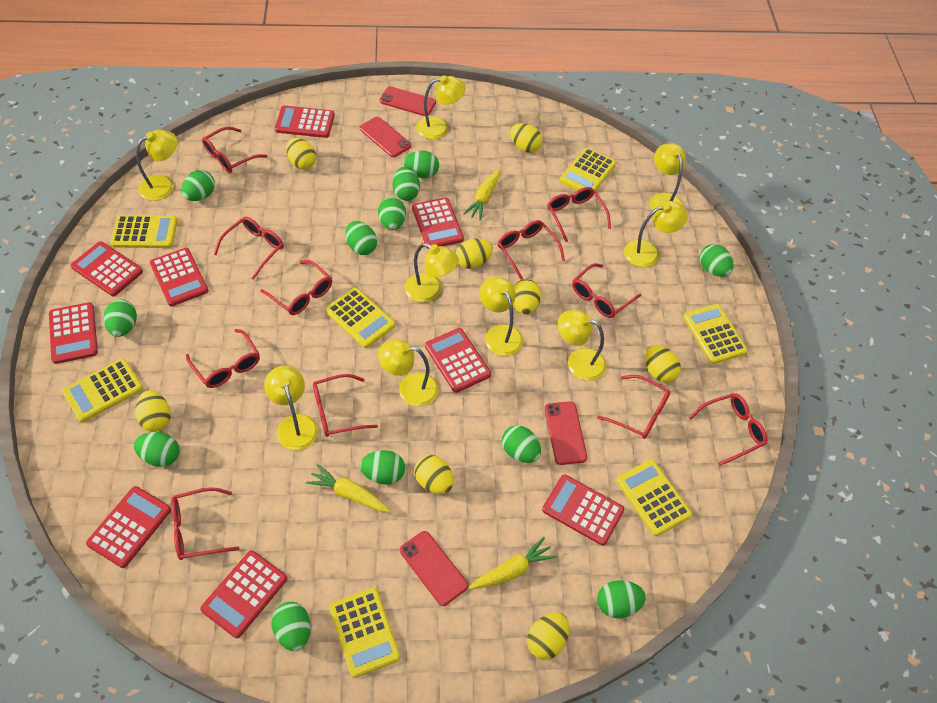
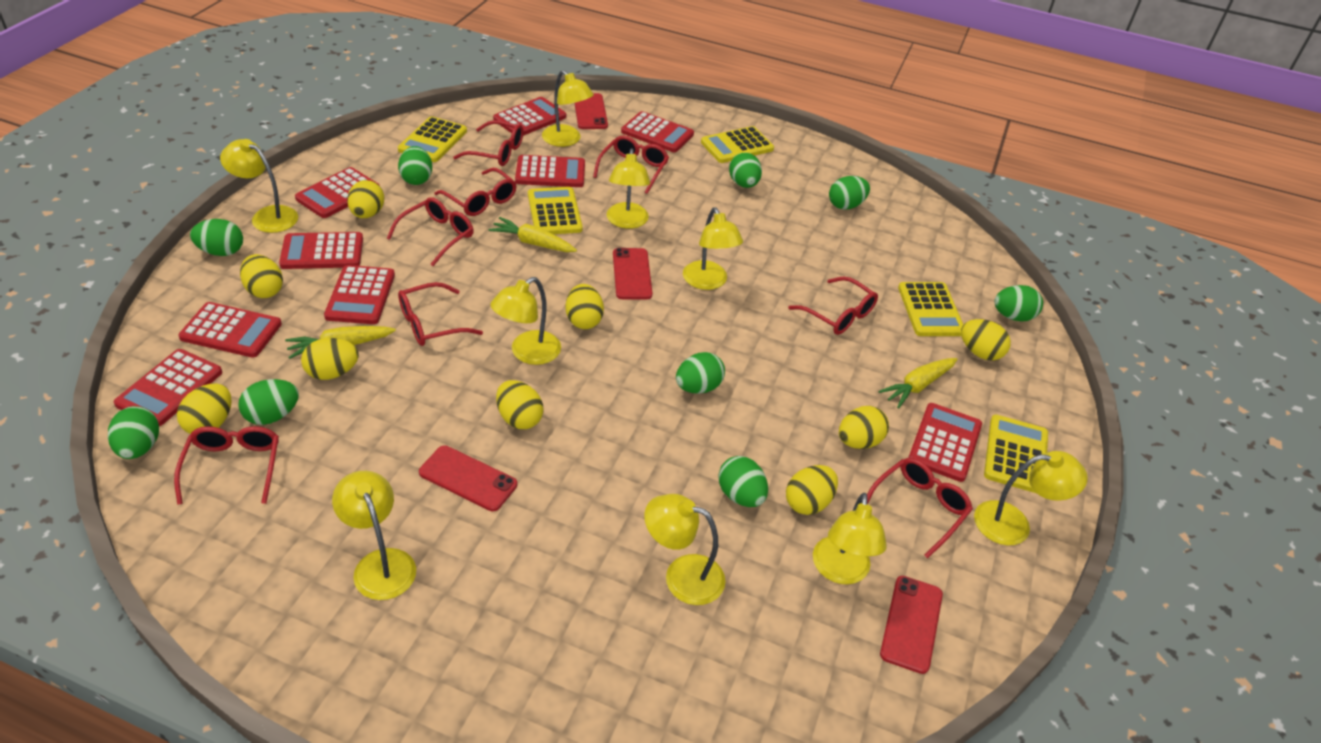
green egg: [104,300,137,337] [134,432,180,467] [181,170,215,201] [272,602,311,651] [346,221,377,255] [360,450,405,485] [378,197,406,230] [392,167,420,201] [403,151,439,178] [502,425,541,463] [597,580,646,618] [700,244,734,277] = 12 -> [108,406,159,459] [190,219,243,256] [238,379,299,425] [398,146,432,185] [676,352,725,394] [718,456,768,507] [729,153,762,188] [829,176,870,210] [994,285,1043,321] = 9
red glasses: [171,487,240,560] [186,329,260,388] [202,127,268,173] [214,217,284,280] [260,260,332,315] [313,374,378,437] [498,220,565,280] [547,187,611,242] [572,263,642,318] [597,375,670,439] [688,393,767,466] = 11 -> [174,426,279,505] [387,197,474,266] [398,282,483,346] [434,168,517,216] [453,120,523,166] [593,135,669,194] [788,276,878,335] [867,458,973,558] = 8
yellow calculator: [62,358,143,422] [110,215,178,248] [325,288,395,348] [329,588,400,678] [560,147,616,191] [616,460,692,536] [683,304,748,364] = 7 -> [398,116,467,162] [528,187,583,234] [701,126,774,163] [898,282,964,336] [984,415,1048,493] = 5
yellow egg: [135,390,171,432] [286,138,316,169] [414,455,453,494] [456,239,493,269] [510,123,542,152] [513,279,541,315] [527,612,569,660] [645,345,681,383] = 8 -> [177,384,232,434] [240,254,283,298] [301,338,359,380] [347,180,384,218] [496,380,544,429] [566,284,604,329] [786,465,838,515] [839,406,889,449] [961,319,1011,360] = 9

